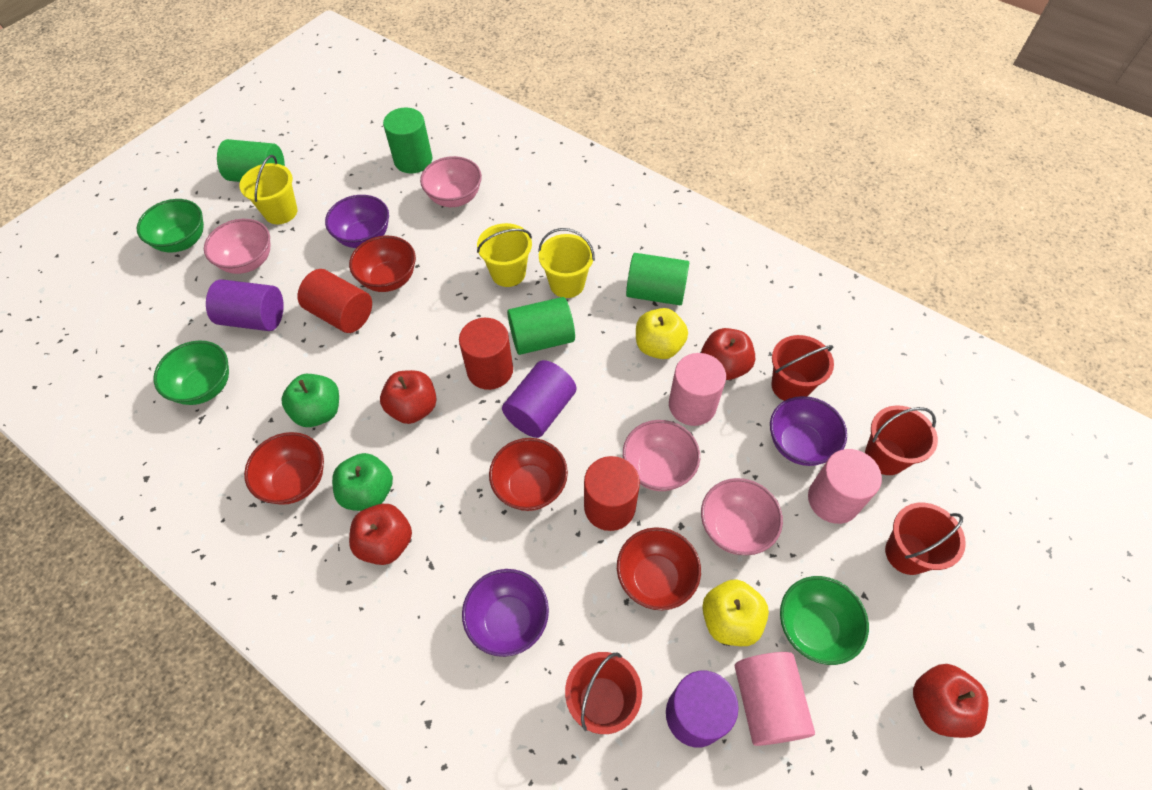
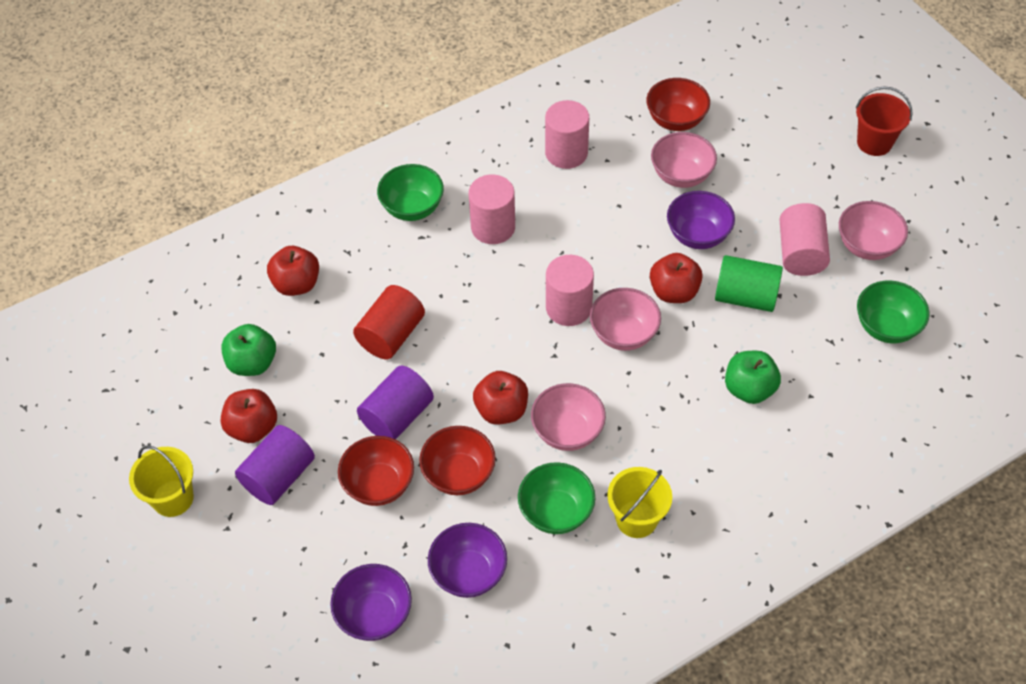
green cylinder: [217,139,285,182] [383,107,432,174] [507,297,575,355] [626,253,689,305] = 4 -> [715,255,783,312] = 1
pink cylinder: [669,353,726,426] [735,652,815,746] [808,449,882,524] = 3 -> [469,175,515,244] [545,100,589,169] [546,255,594,326] [779,203,830,276] = 4
purple cylinder: [206,279,284,331] [502,360,576,438] [666,671,739,747] = 3 -> [235,425,315,505] [357,365,434,440] = 2
red bowl: [244,432,324,505] [349,235,416,292] [489,438,568,511] [617,527,701,610] = 4 -> [338,436,414,506] [419,426,496,495] [646,78,710,131] = 3
red bucket: [565,652,642,734] [771,335,834,401] [865,405,938,475] [885,503,966,575] = 4 -> [856,86,913,156] = 1
red cylinder: [298,269,372,333] [459,318,513,390] [584,456,640,531] = 3 -> [353,285,425,359] = 1
yellow apple: [636,308,688,359] [702,579,769,646] = 2 -> none = 0
yellow bucket: [239,155,297,224] [477,223,532,287] [538,228,595,298] = 3 -> [129,446,194,517] [607,467,672,538] = 2

